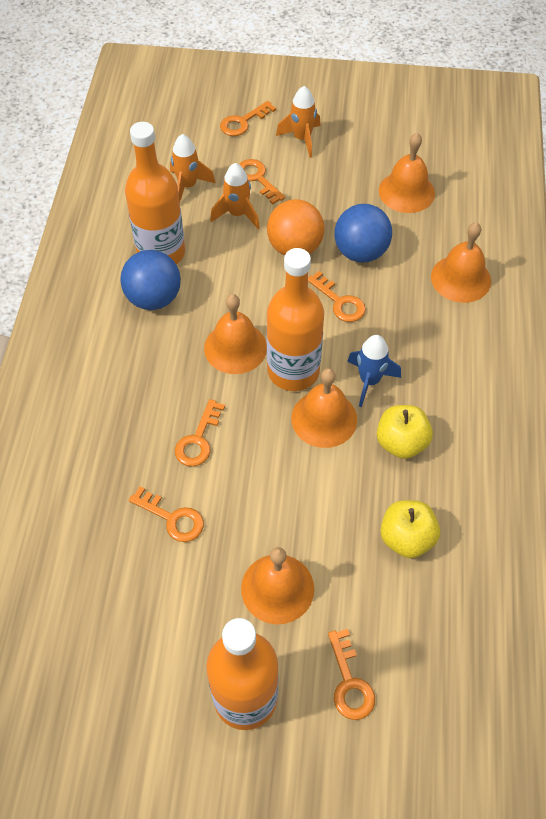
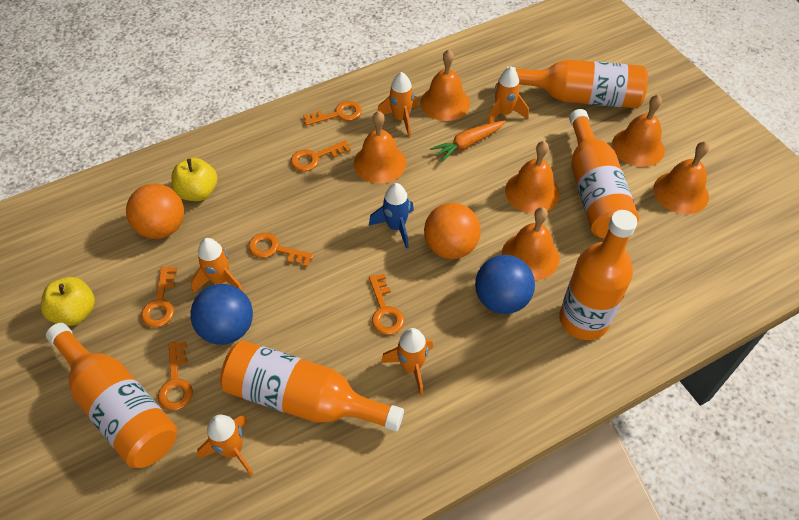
orange ball: [267,199,324,256] = 1 -> [126,183,184,239] [424,203,481,259] = 2
orange bell: [204,294,267,374] [241,547,314,624] [291,368,357,448] [379,133,435,213] [431,222,491,303] = 5 -> [354,111,406,184] [420,49,470,121] [502,207,559,281] [505,141,560,214] [612,94,665,167] [653,141,709,214] = 6
orange bottle: [125,122,185,264] [206,618,279,730] [267,248,324,391] = 3 -> [46,323,178,468] [220,340,404,432] [506,60,648,108] [559,210,637,340] [569,109,639,239] = 5
orange carrot: none = 0 -> [430,120,506,162] = 1
orange rocket: [170,134,216,203] [210,163,260,229] [276,86,321,158] = 3 -> [191,238,244,293] [197,415,254,476] [377,72,418,137] [381,328,433,396] [487,67,529,124] = 5

